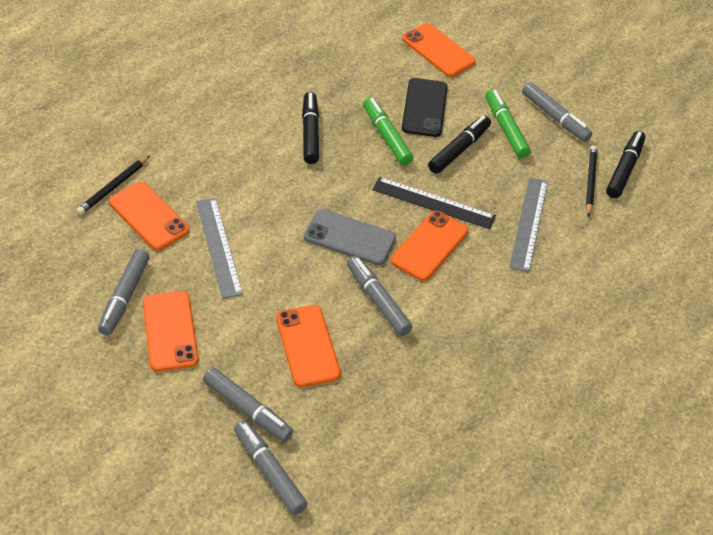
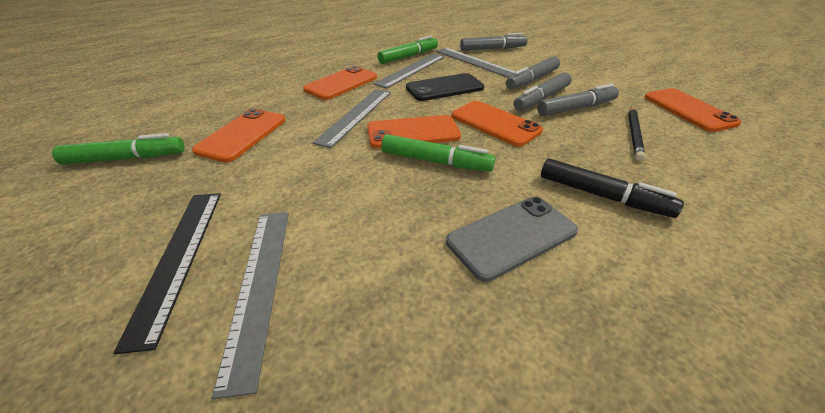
black marker: [302,92,319,164] [428,115,491,174] [606,131,645,198] = 3 -> [541,158,684,218] = 1
black pencil: [76,155,150,215] [586,145,597,217] = 2 -> [628,107,645,161] = 1
green marker: [363,97,413,165] [486,89,531,158] = 2 -> [52,133,185,165] [377,35,438,64] [381,134,496,172] = 3
grey marker: [98,249,150,335] [203,367,293,442] [234,420,308,515] [347,256,412,336] [522,82,592,142] = 5 -> [460,33,527,51] [506,56,560,89] [514,72,572,111] [537,84,619,116] = 4
grey ruler: [196,198,243,299] [509,177,548,273] = 2 -> [212,212,289,399] [313,89,391,148] [374,54,445,88] [436,48,516,78] = 4

